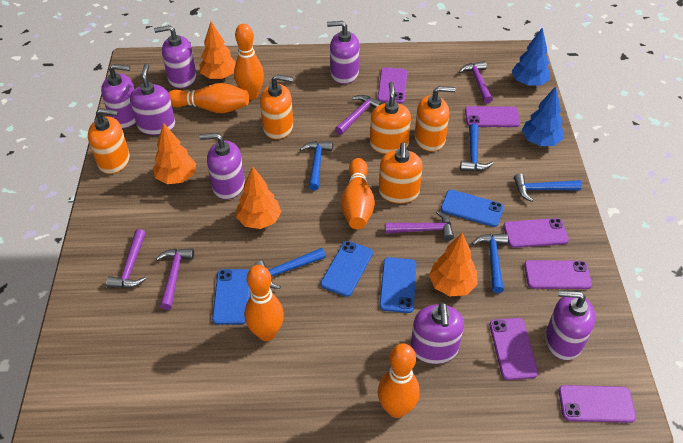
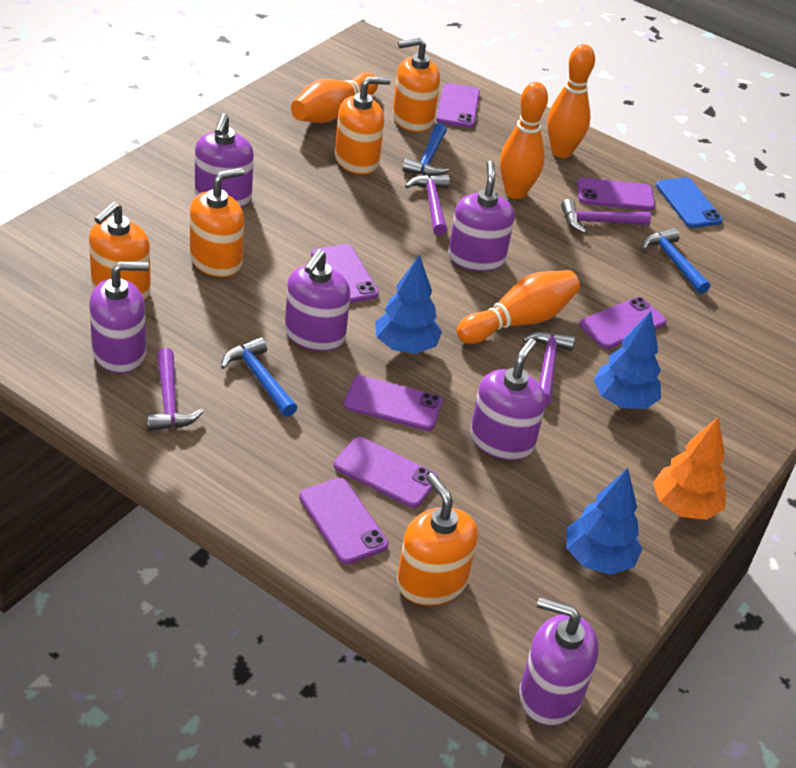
blue hammer: [254,248,326,289] [300,141,333,191] [460,124,494,171] [472,234,508,293] [514,173,582,202] = 5 -> [221,337,298,417] [402,123,449,176] [642,228,710,294] = 3
blue phone: [212,269,250,325] [321,241,373,297] [379,257,416,313] [441,190,504,227] = 4 -> [656,177,723,228] = 1
blue tree: [511,28,550,86] [522,86,564,146] = 2 -> [375,255,442,354] [566,468,642,575] [593,311,661,409] = 3
orange bowling pin: [168,83,249,113] [234,24,264,100] [244,265,284,341] [341,158,375,229] [378,343,420,418] = 5 -> [291,73,378,123] [457,270,580,344] [500,82,548,199] [547,44,595,158] = 4
orange tree: [153,123,196,184] [199,22,236,79] [236,166,282,229] [429,233,478,296] = 4 -> [653,417,726,520] = 1
purple hammer: [106,229,146,288] [156,249,194,310] [335,95,383,135] [385,211,454,241] [459,61,493,104] = 5 -> [147,348,204,431] [405,175,450,235] [522,331,575,405] [561,199,651,233] = 4
purple phone: [378,67,407,104] [465,106,520,127] [489,318,538,380] [503,218,569,248] [524,260,592,289] [559,385,636,423] = 6 -> [299,478,388,564] [311,244,379,303] [334,437,438,508] [344,375,443,431] [436,83,480,128] [577,177,655,211] [579,297,667,349] = 7
purple soap dispenser: [101,64,136,129] [130,63,175,135] [154,25,196,88] [200,133,245,199] [327,21,359,84] [411,302,464,364] [545,290,595,360] = 7 -> [89,262,149,373] [195,113,254,207] [285,249,350,351] [448,161,515,272] [470,339,546,460] [519,597,599,726] = 6

